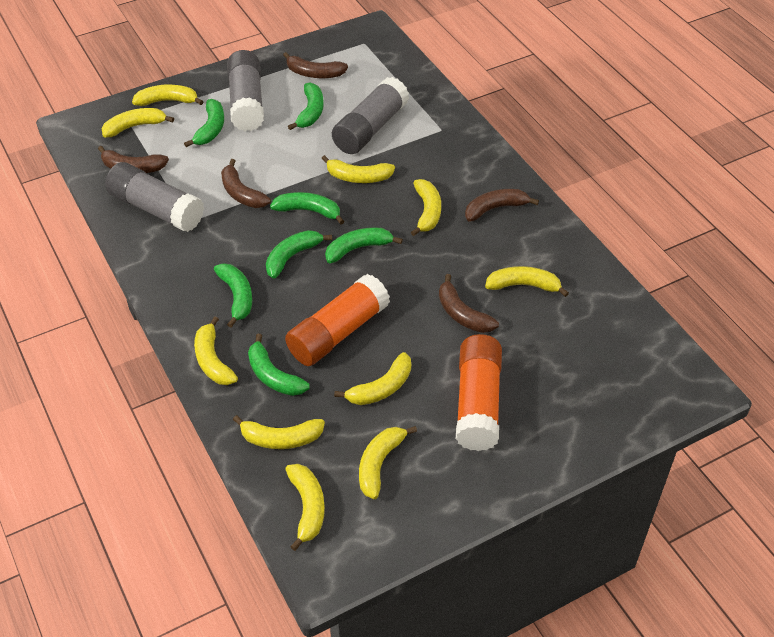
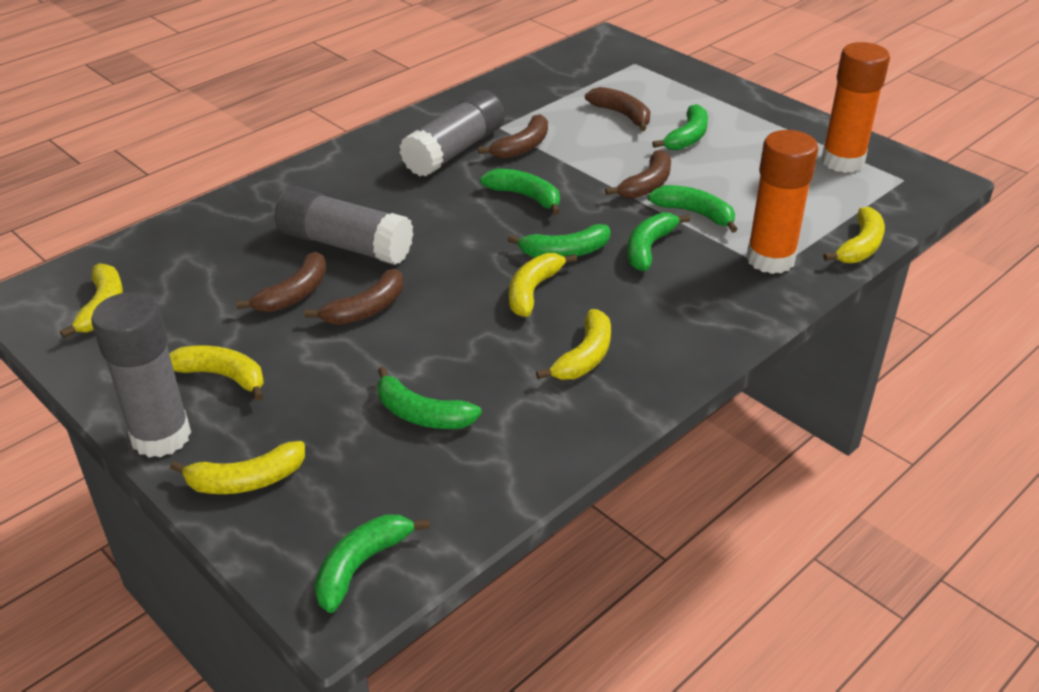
yellow banana: [102,108,174,138] [132,85,203,106] [194,316,238,385] [233,415,325,449] [285,464,325,551] [321,155,395,183] [334,352,411,405] [359,426,417,499] [411,179,441,236] [485,266,569,297] = 10 -> [60,263,123,338] [169,345,264,401] [170,441,305,494] [509,253,577,317] [536,309,611,380] [823,207,885,263] = 6

